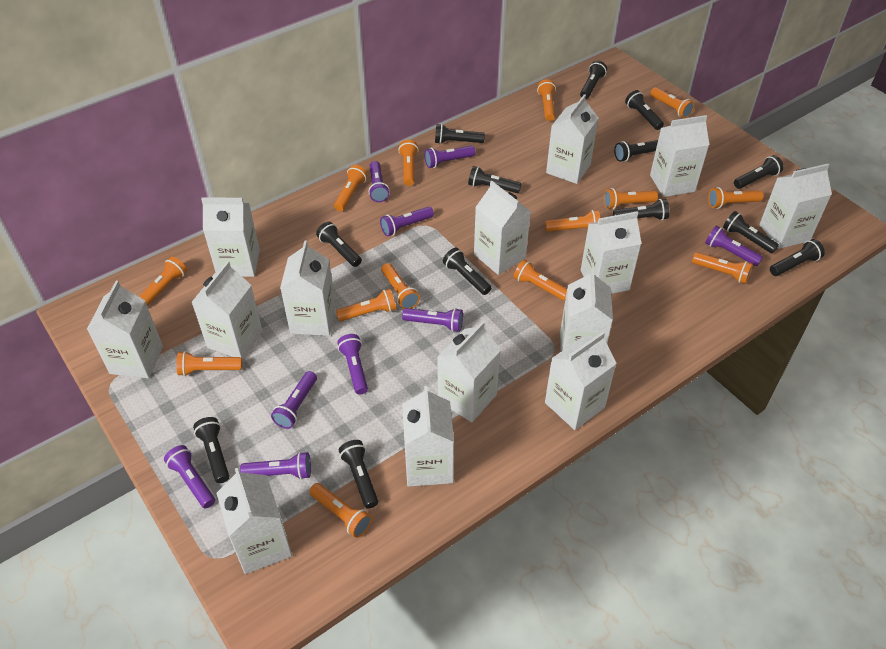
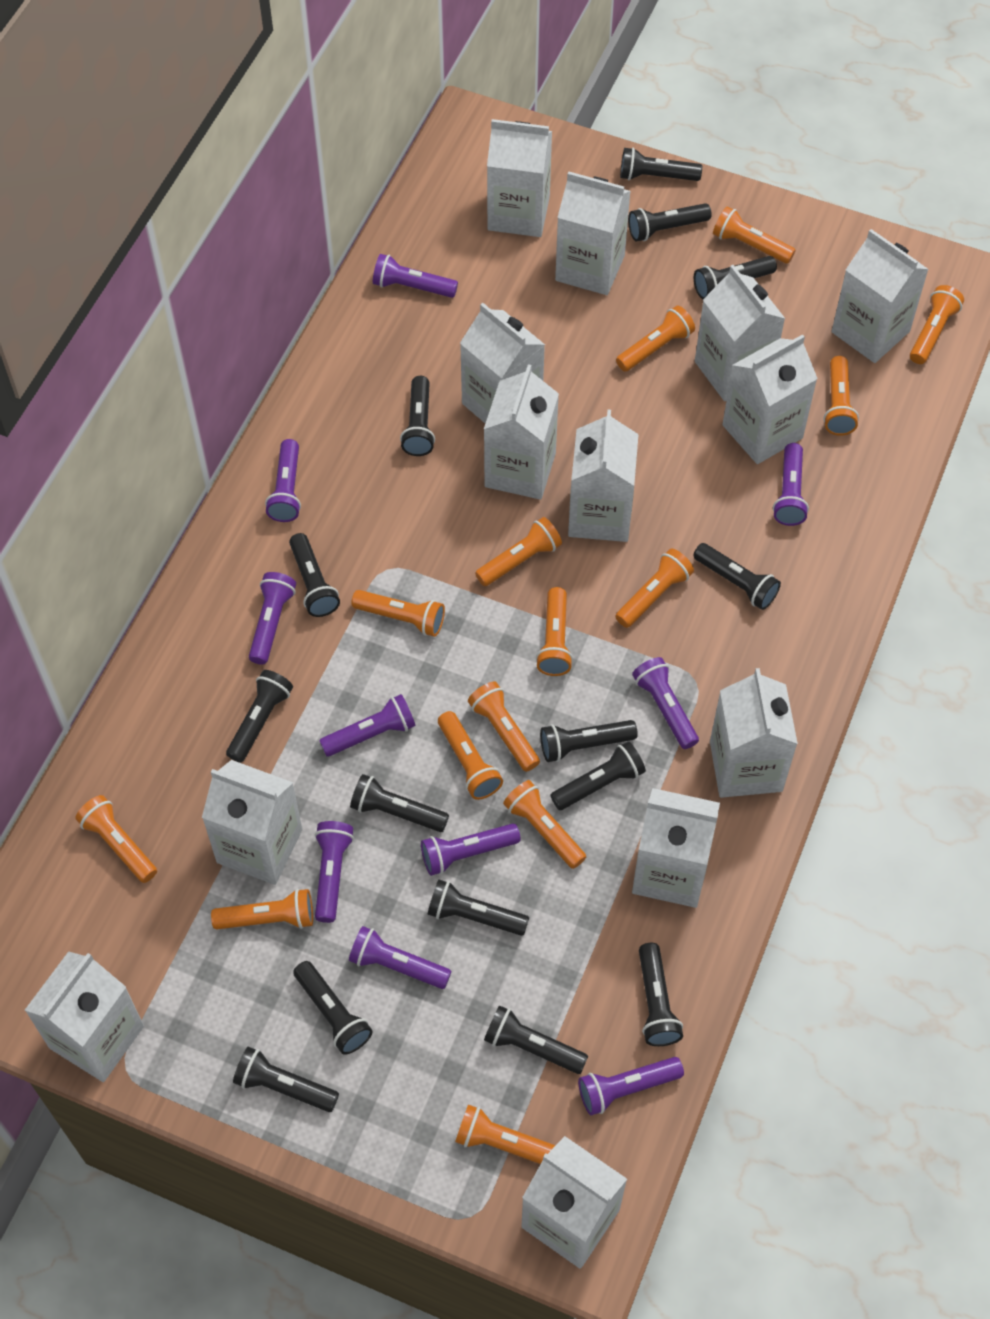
black flashlight: [193,417,229,483] [316,222,362,267] [339,440,378,509] [435,124,485,144] [443,248,491,295] [468,166,521,193] [580,61,607,99] [613,199,669,220] [614,140,658,162] [625,90,664,130] [723,211,779,253] [734,155,783,189] [770,239,825,276] = 13 -> [226,670,293,763] [233,1047,339,1112] [289,533,340,617] [293,961,373,1055] [350,774,449,832] [400,376,435,456] [428,879,529,936] [484,1005,588,1074] [540,720,638,762] [550,741,646,810] [620,147,702,181] [628,203,712,241] [639,943,683,1046] [693,543,781,610] [694,256,777,299] = 15
purple flashlight: [164,445,215,508] [240,452,311,480] [271,371,317,429] [337,334,368,394] [369,161,390,202] [380,207,434,236] [402,308,463,332] [424,146,475,168] [705,225,763,266] = 9 -> [249,572,296,665] [265,439,301,522] [315,821,354,923] [319,694,416,757] [349,926,451,989] [373,254,458,298] [421,823,521,876] [578,1057,684,1115] [632,657,699,749] [773,443,809,526] = 10
white carton: [87,281,163,378] [191,261,263,359] [201,198,260,277] [216,468,292,574] [280,240,336,336] [402,386,454,487] [437,321,501,422] [474,181,531,275] [545,332,617,430] [546,94,598,184] [560,268,613,351] [581,211,642,294] [650,115,709,197] [759,164,832,249] = 14 -> [25,951,144,1082] [202,760,302,885] [460,303,545,423] [484,364,559,500] [487,119,552,237] [521,1136,627,1269] [555,171,631,295] [568,410,639,542] [632,788,720,908] [695,265,785,401] [710,668,798,798] [722,334,818,464] [831,229,929,363] = 13

